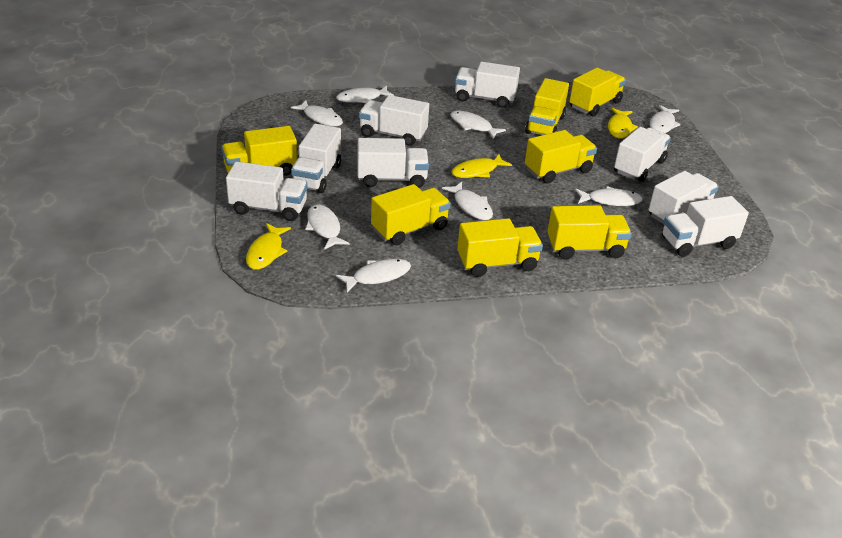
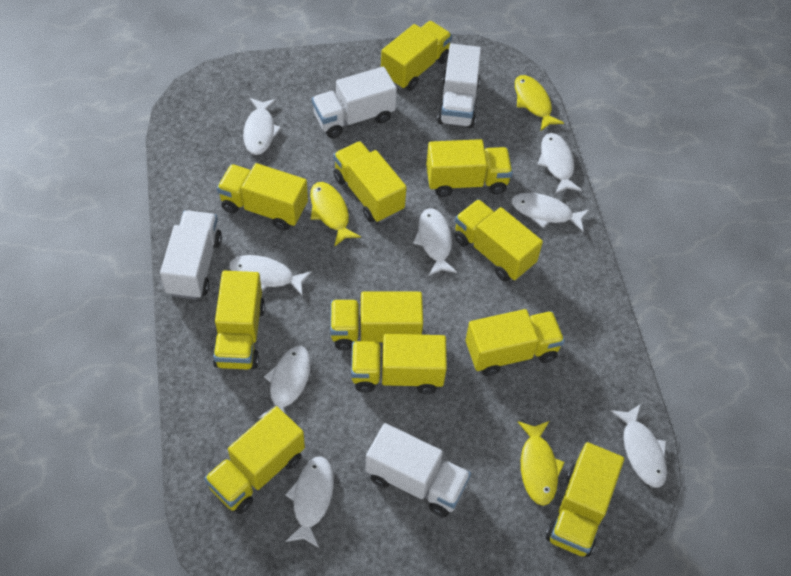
white truck: [226,162,308,221] [291,124,341,193] [357,138,429,188] [359,95,429,146] [455,62,520,108] [614,127,671,182] [648,171,719,225] [662,196,749,257] = 8 -> [160,210,222,299] [312,66,397,138] [365,423,471,517] [437,44,481,128] = 4
yellow truck: [222,126,297,176] [371,184,451,245] [457,218,543,277] [525,78,569,135] [525,130,597,183] [547,205,631,260] [569,68,626,116] = 7 -> [204,406,305,514] [213,271,265,370] [217,163,308,231] [330,291,423,350] [333,141,407,223] [351,334,447,394] [381,21,452,91] [426,139,513,197] [454,199,543,282] [465,309,565,376] [546,442,624,557] = 11

